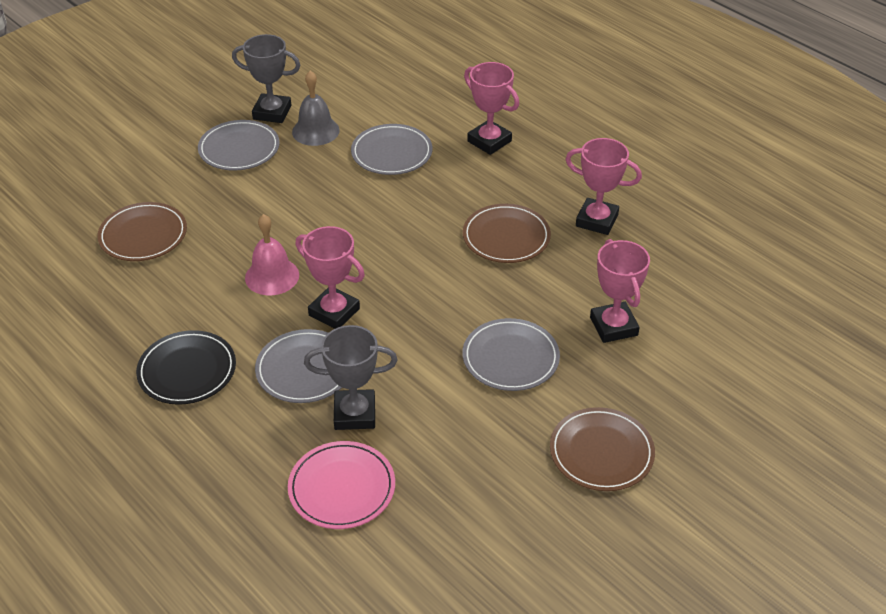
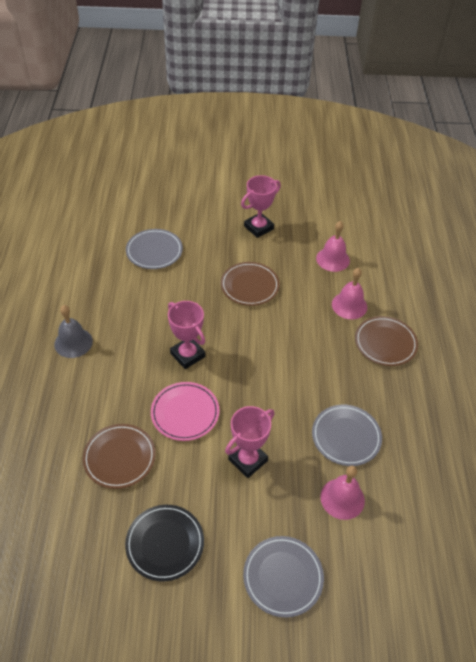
grey plate: [198,120,280,171] [255,329,342,403] [351,124,433,175] [462,318,560,391] = 4 -> [126,229,183,269] [243,536,324,618] [312,405,382,466] = 3
grey trophy: [232,34,301,123] [304,325,398,430] = 2 -> none = 0
pink bell: [245,214,299,295] = 1 -> [316,221,350,272] [320,466,365,520] [332,268,367,319] = 3
pink trophy: [295,226,365,329] [464,62,519,155] [565,138,642,235] [590,239,650,343] = 4 -> [168,301,205,369] [225,406,274,478] [241,175,281,238] = 3

